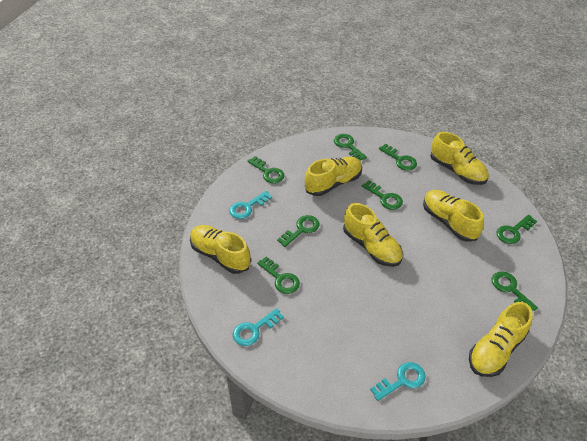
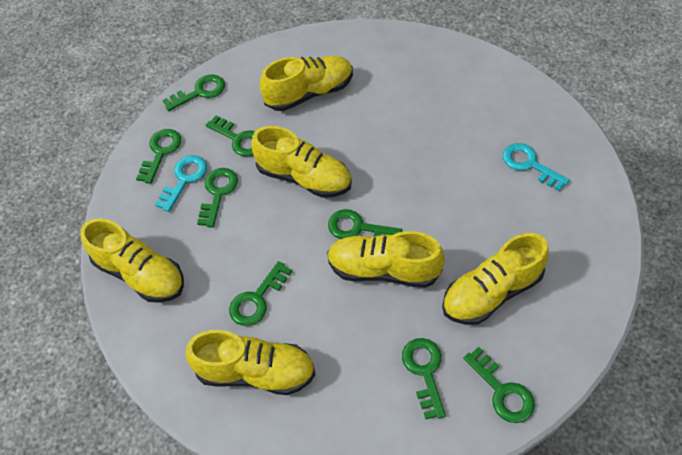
turquoise key: [229,191,272,219] [233,308,284,346] [370,362,426,401] = 3 -> [155,155,207,212] [503,143,570,191] = 2

